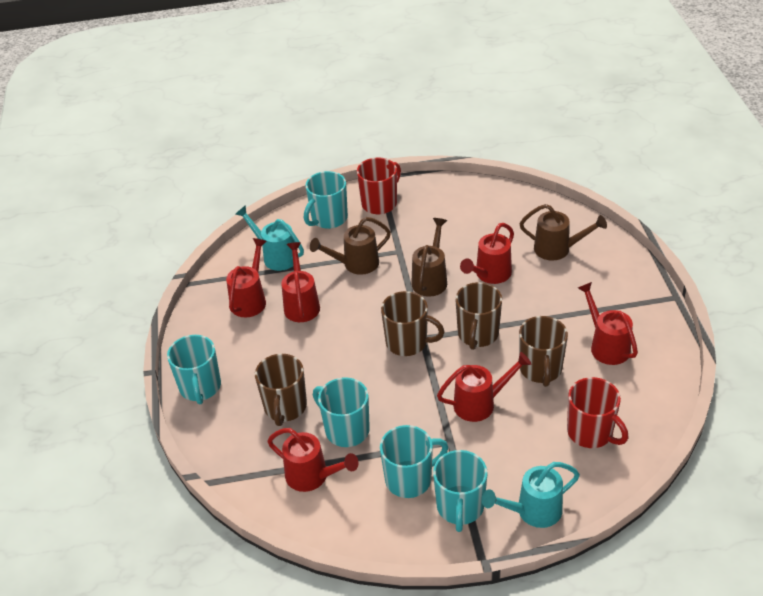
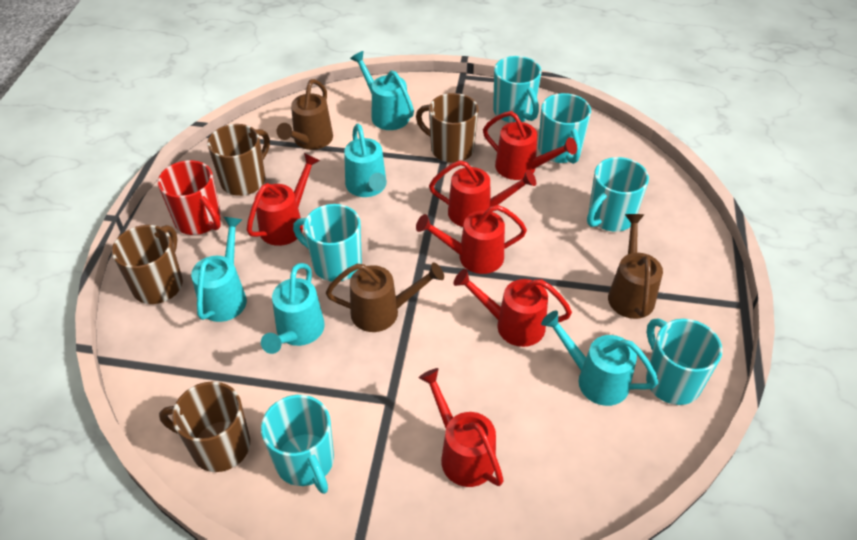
red mug: [357,157,401,214] [567,377,628,448] = 2 -> [158,160,221,235] = 1
turquoise mug: [167,335,221,404] [304,171,348,229] [313,377,370,447] [380,425,448,498] [433,450,488,532] = 5 -> [261,395,334,494] [293,204,362,282] [493,56,541,123] [538,93,591,164] [587,157,649,232] [646,318,723,405] = 6
turquoise watering can: [235,205,304,271] [482,462,580,528] = 2 -> [191,217,247,322] [261,263,325,354] [344,124,387,197] [350,51,414,130] [541,311,659,406] = 5

